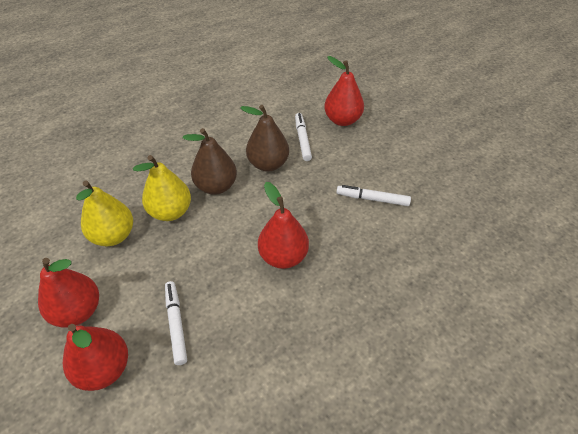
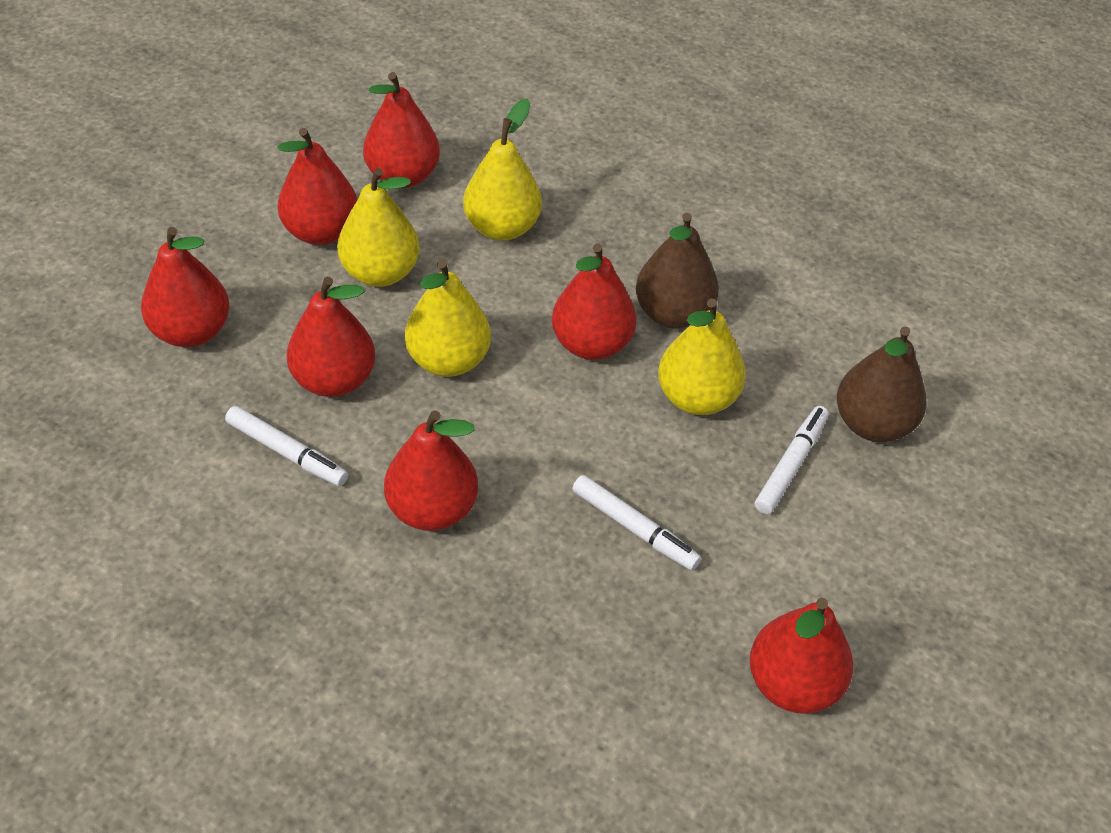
red pear: [38,258,99,328] [63,324,128,391] [258,182,309,269] [324,56,364,126] = 4 -> [141,227,229,347] [278,128,358,245] [287,277,375,397] [363,72,440,188] [384,411,478,531] [552,243,636,360] [750,598,853,714] = 7
yellow pear: [76,180,133,246] [133,155,191,221] = 2 -> [337,168,420,287] [405,260,491,377] [463,98,542,241] [658,298,746,415] = 4

